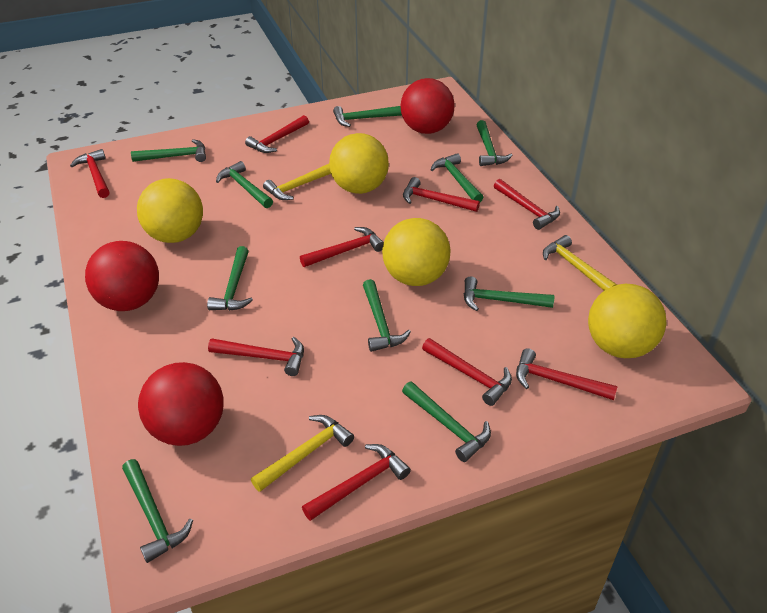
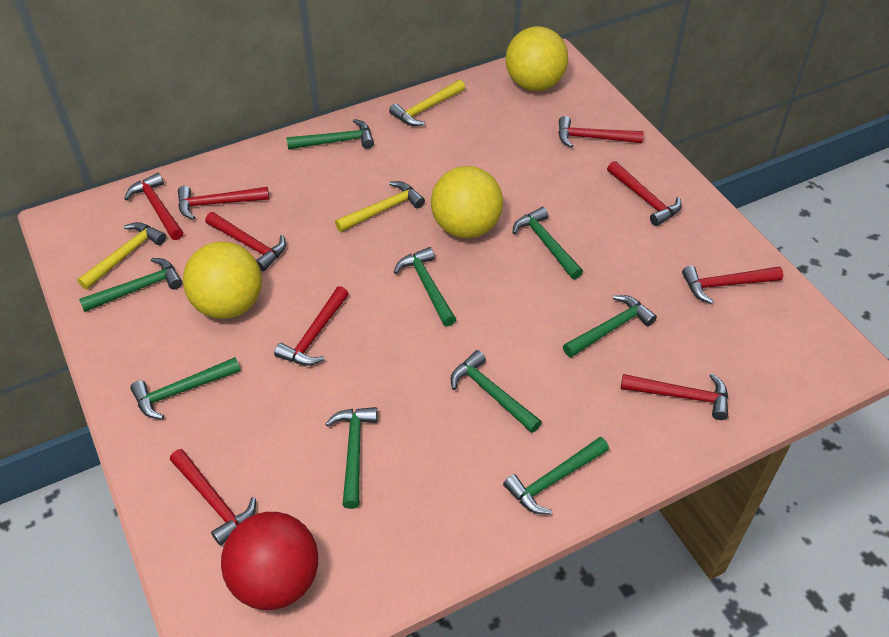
green hammer: [122,459,193,563] [131,139,206,162] [207,246,253,311] [216,161,273,208] [333,106,402,127] [363,279,411,352] [402,382,491,462] [431,153,484,202] [464,276,554,311] [476,120,513,166] = 10 -> [79,258,183,312] [130,357,241,419] [286,119,374,149] [325,407,378,509] [394,247,456,327] [451,350,542,433] [503,437,609,514] [513,207,583,279] [563,295,657,357] = 9
red ball: [85,241,159,311] [138,362,224,446] [400,78,455,134] = 3 -> [221,512,318,610] = 1
yellow ball: [137,178,203,243] [329,133,389,194] [382,218,450,286] [588,284,666,358] = 4 -> [183,242,262,319] [431,166,503,238] [506,26,568,91] = 3

